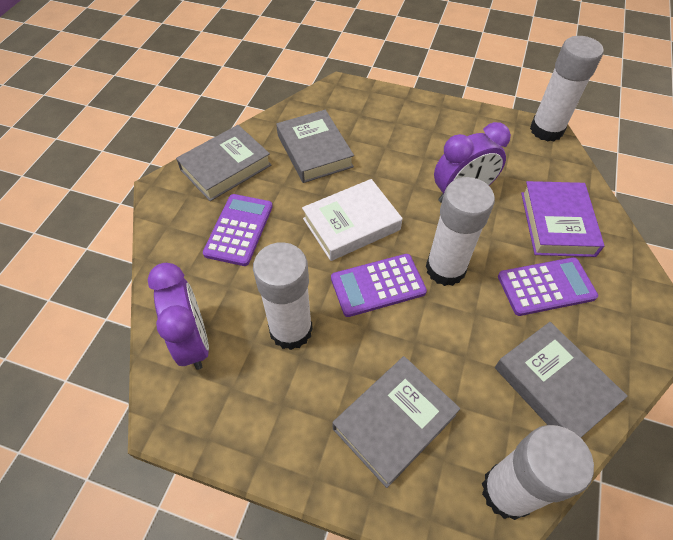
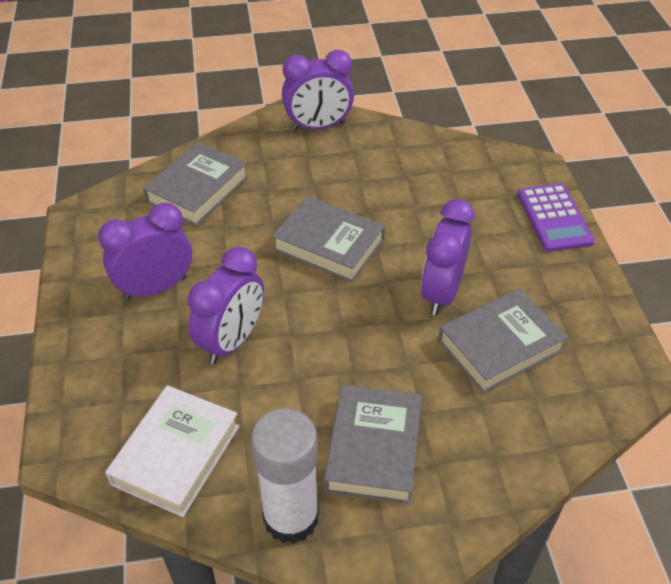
purple book: [521,181,605,257] = 1 -> none = 0
purple calculator: [203,194,273,266] [331,254,427,317] [498,257,598,316] = 3 -> [517,183,595,252] = 1
purple clock: [148,263,209,370] [434,122,511,203] = 2 -> [98,203,192,301] [188,247,264,364] [282,50,354,131] [421,199,475,316] = 4
white glue stick: [253,242,313,350] [426,177,495,286] [482,425,594,520] [530,36,603,142] = 4 -> [251,408,319,544] = 1

